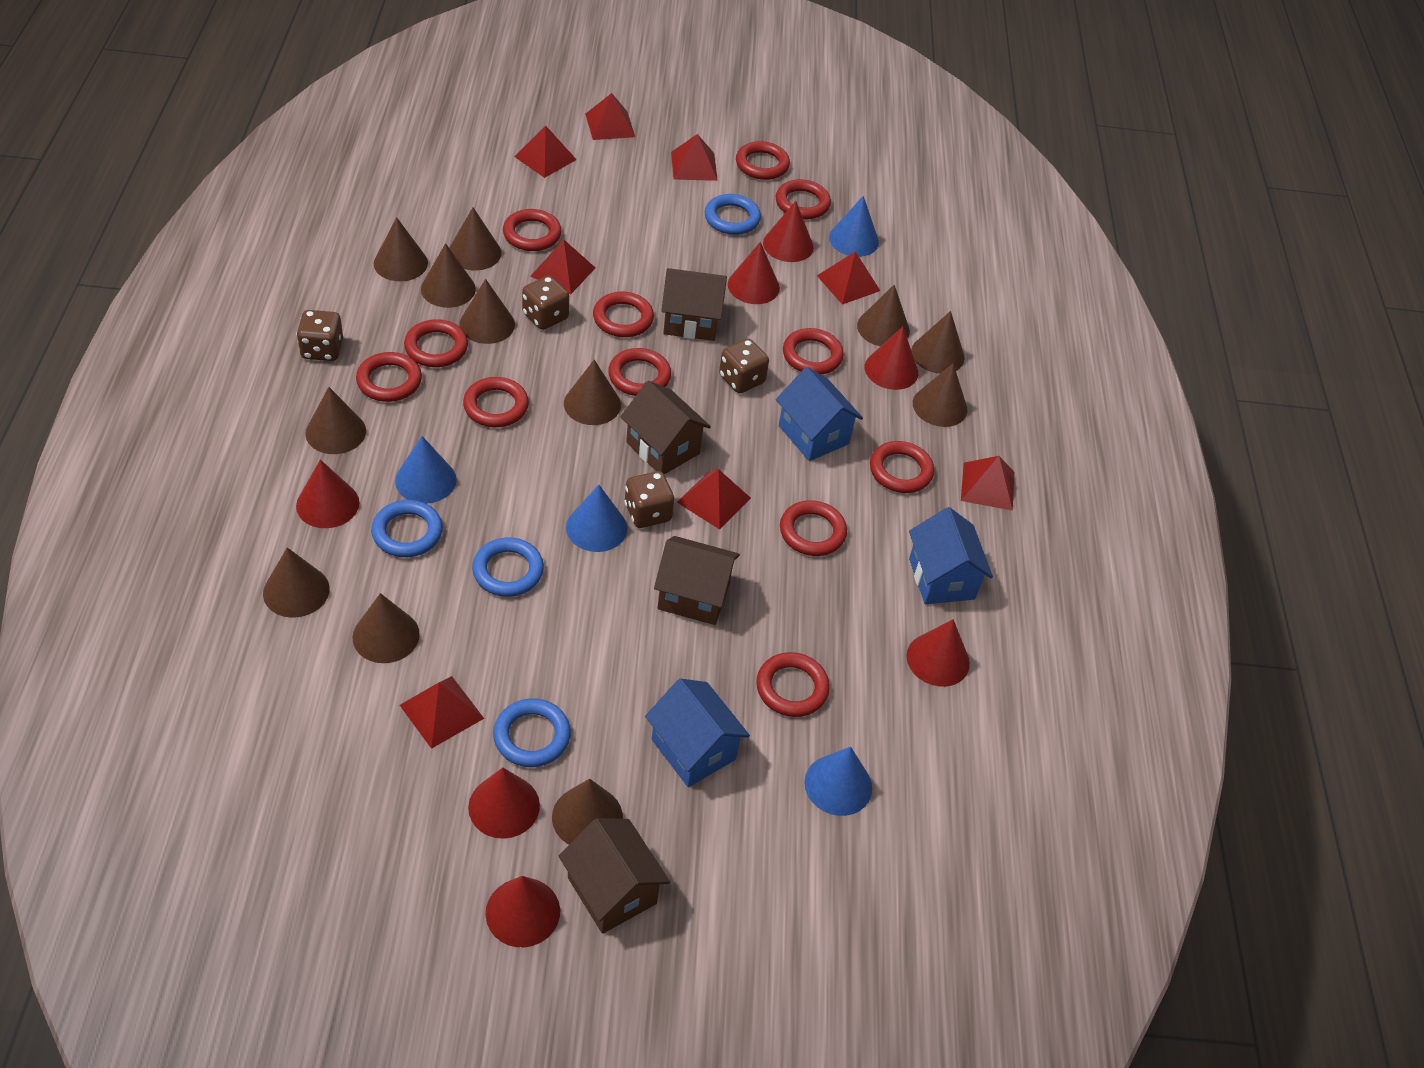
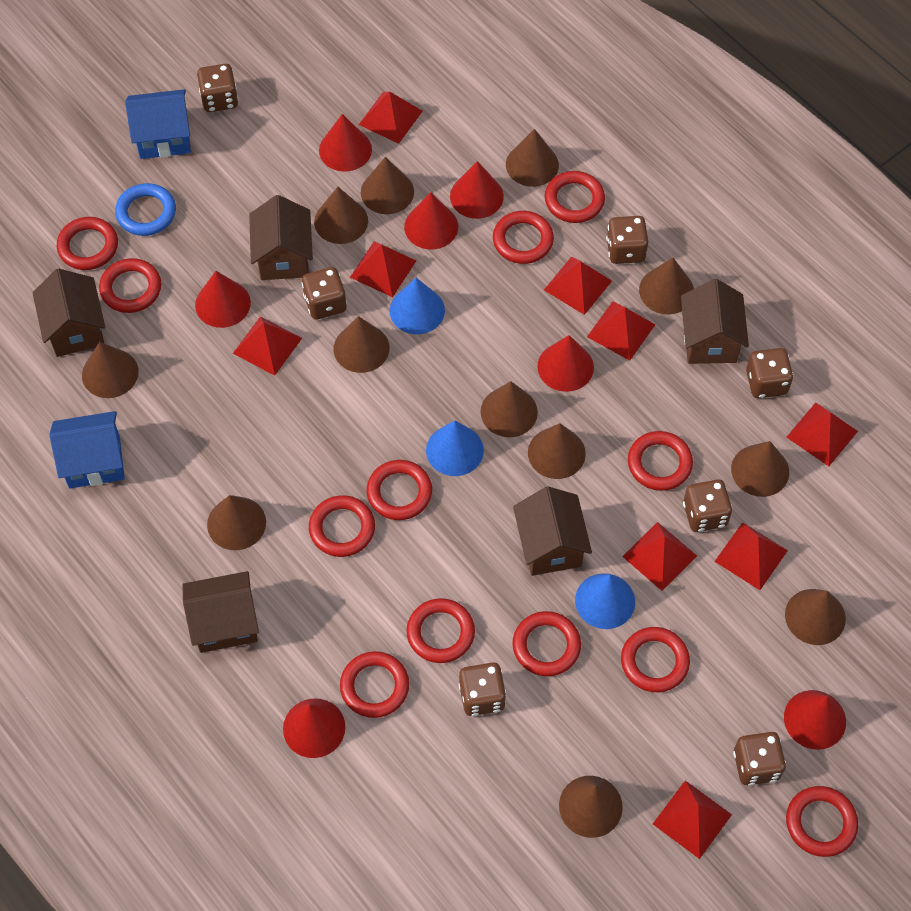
blue cone: [395,436,457,504] [566,485,627,552] [804,747,872,816] [829,196,879,257] = 4 -> [389,278,445,334] [426,420,484,476] [575,573,635,629] = 3
blue house: [645,678,750,787] [776,367,863,461] [909,507,993,604] = 3 -> [49,411,125,489] [125,89,191,159] = 2
blue ring: [371,500,443,557] [472,537,544,597] [493,698,571,767] [705,194,761,235] = 4 -> [115,183,176,236] = 1
brown dice: [297,310,343,361] [522,276,569,330] [624,471,674,528] [719,339,769,393] = 4 -> [197,64,238,112] [302,267,347,319] [459,662,506,716] [606,216,648,264] [683,479,732,532] [733,732,786,786] [746,348,793,398] = 7
brown house: [559,818,670,934] [620,381,711,474] [654,536,740,625] [661,268,727,341] = 4 -> [32,269,105,357] [183,571,259,653] [249,195,313,280] [513,487,592,576] [681,279,749,364] = 5
red pyramid: [400,676,484,749] [514,125,577,178] [530,239,595,294] [585,93,635,140] [671,134,718,181] [677,469,751,530] [817,251,880,305] [961,456,1014,511] = 8 -> [233,316,302,376] [350,241,416,297] [359,91,423,144] [544,257,612,315] [587,301,655,361] [622,522,697,591] [653,781,732,859] [714,522,788,590] [787,402,858,466] = 9

